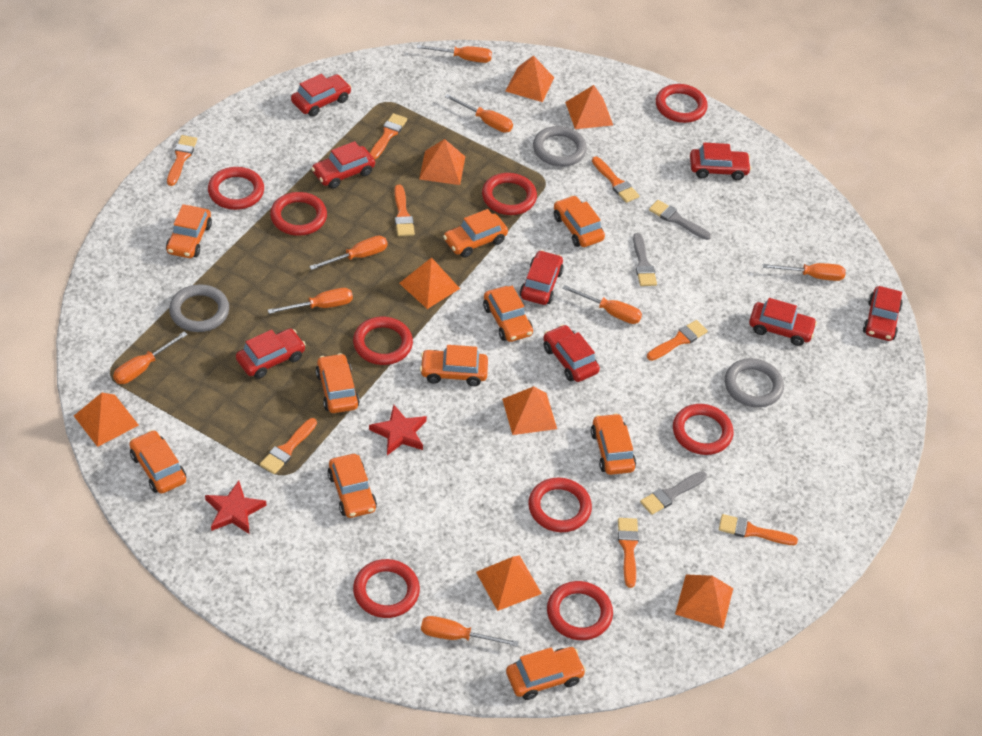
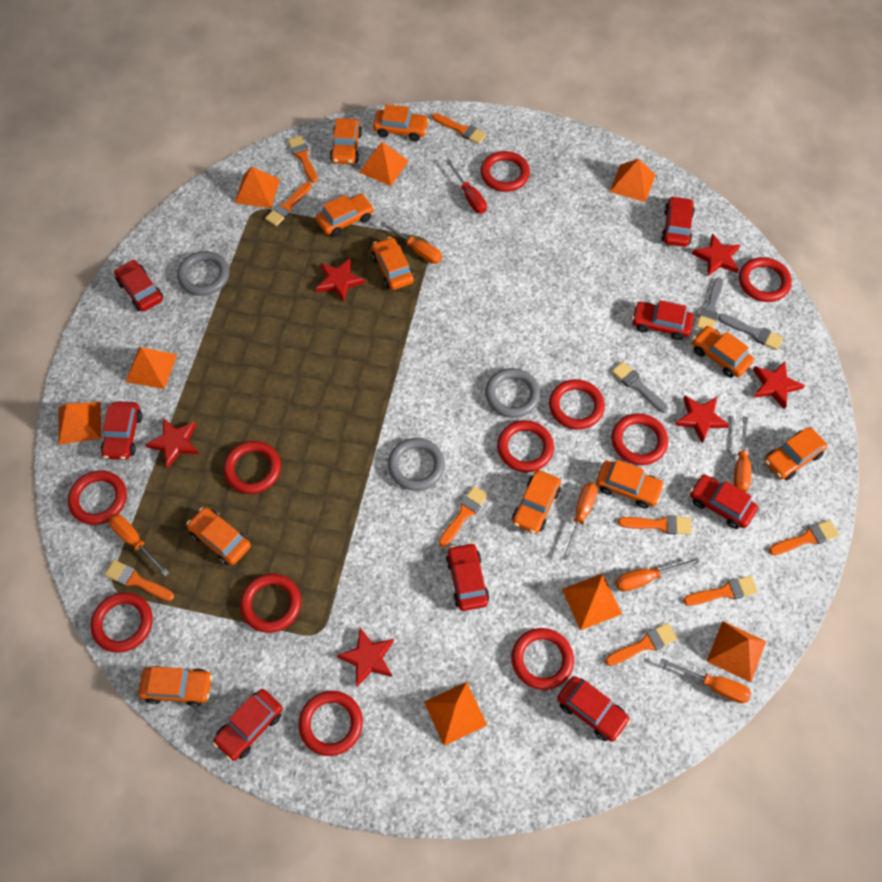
orange brush: [167,135,197,186] [260,418,317,474] [370,113,407,160] [395,185,415,236] [592,156,639,203] [618,518,639,588] [647,320,708,361] [719,514,798,545] = 8 -> [104,560,174,601] [265,182,312,226] [288,135,318,183] [432,113,487,144] [439,486,488,547] [605,623,677,666] [618,515,692,535] [683,576,758,605] [769,520,839,555] = 9
orange screwdriver: [113,331,188,384] [268,288,353,314] [309,236,388,270] [417,45,492,63] [421,616,519,647] [445,94,513,133] [562,285,642,324] [763,263,846,281] = 8 -> [109,514,169,576] [380,221,442,264] [562,483,598,560] [615,557,699,592] [660,658,751,703] [734,416,751,492] = 6
red ring: [208,167,264,210] [270,192,327,236] [353,317,413,365] [353,559,420,618] [482,173,537,215] [528,478,592,532] [547,581,613,640] [656,84,708,123] [673,404,733,455] = 9 -> [68,470,127,525] [90,592,153,653] [224,441,281,494] [240,574,301,633] [299,691,363,756] [481,151,530,192] [497,420,554,472] [512,628,574,690] [549,379,605,430] [611,413,668,465] [739,257,792,302] = 11
red screwdriver: none = 0 -> [446,160,487,214] = 1
red star: [205,481,266,534] [369,405,427,455] = 2 -> [145,418,199,468] [316,258,365,302] [337,628,394,687] [675,395,730,444] [692,233,740,276] [753,362,805,410] = 6

